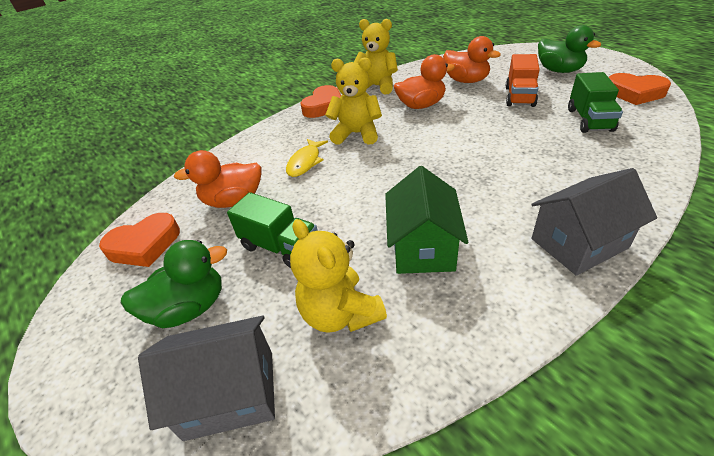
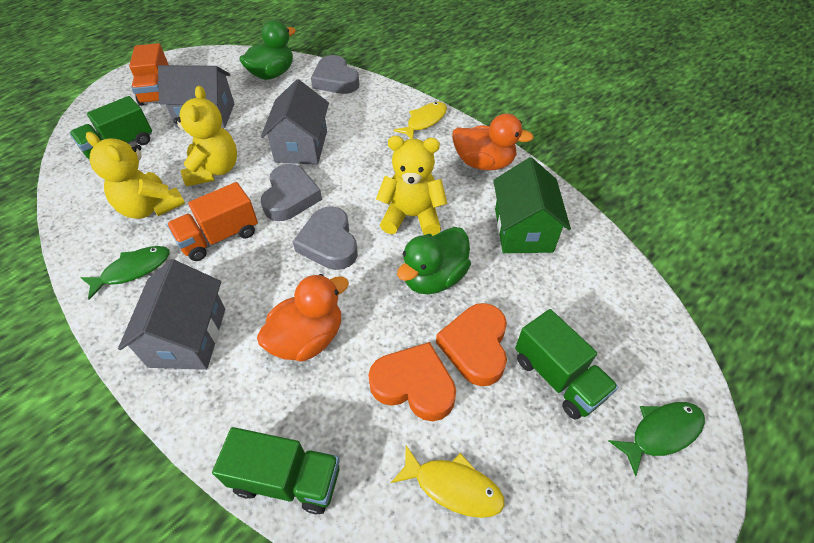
green fish: none = 0 -> [80,246,170,300] [609,402,705,477] = 2
green truck: [227,192,318,268] [568,72,623,133] = 2 -> [69,96,152,159] [212,427,340,514] [515,309,618,420] = 3
grey heart: none = 0 -> [261,164,322,221] [293,206,358,270] [311,55,360,94] = 3
grey house: [138,316,275,441] [531,168,657,276] = 2 -> [118,259,225,370] [158,65,234,128] [261,79,329,165] = 3
orange duck: [174,150,261,208] [394,54,455,109] [443,36,501,83] = 3 -> [257,274,349,362] [452,113,534,170] = 2
orange heart: [99,213,180,267] [300,85,341,118] [609,73,671,105] = 3 -> [368,342,456,421] [436,303,507,386] = 2
orange truck: [506,54,540,107] = 1 -> [129,43,169,106] [167,182,258,261] = 2
yellow fish: [286,139,328,177] = 1 -> [391,445,505,518] [394,102,447,139] = 2

